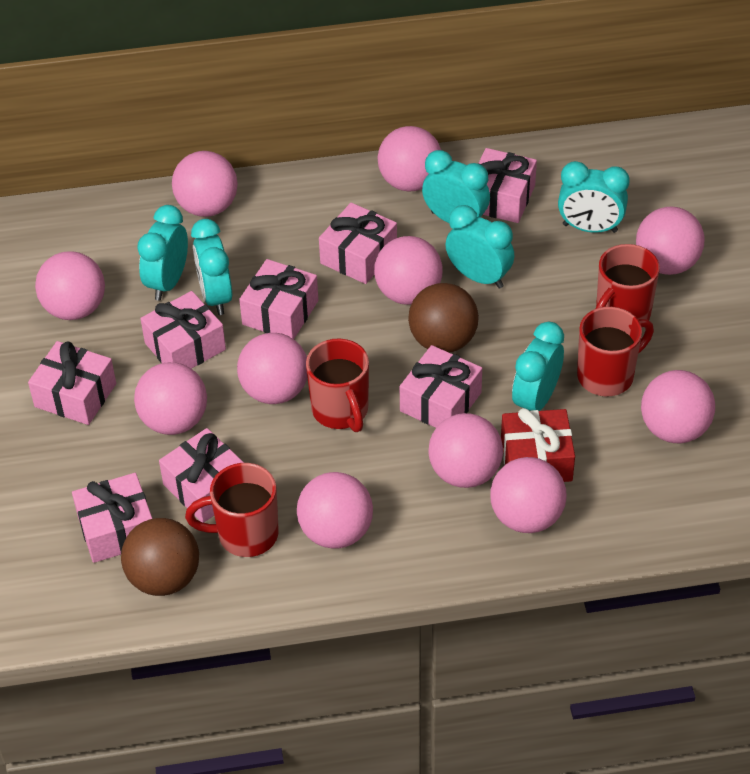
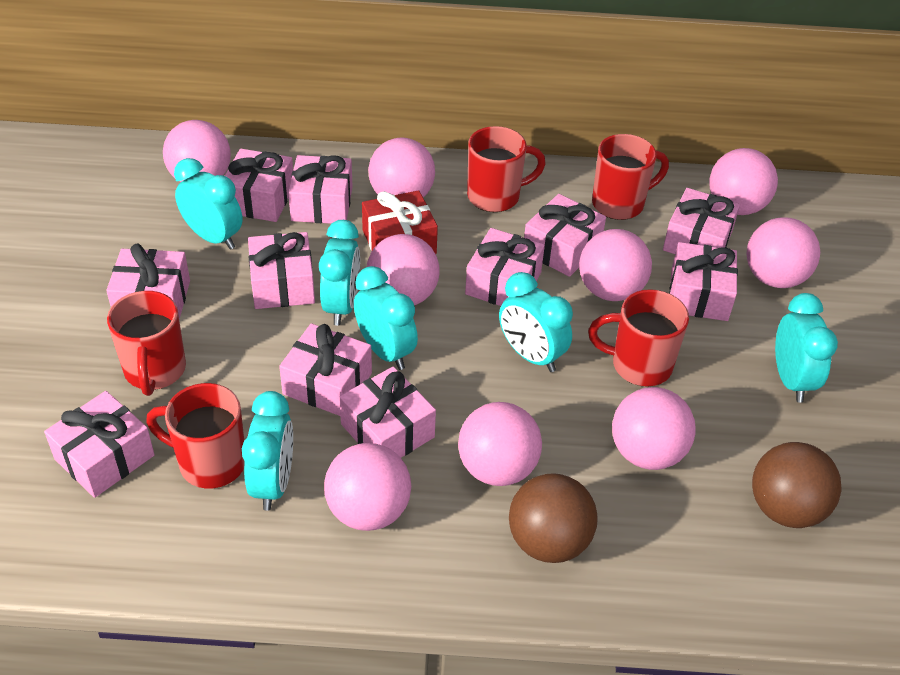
pink ball: [35,251,105,320] [134,362,207,435] [172,151,238,217] [237,333,307,404] [297,472,373,548] [374,236,443,305] [377,126,441,191] [428,413,503,488] [490,457,567,533] [636,207,704,275] [641,370,715,443] = 11 -> [163,120,231,182] [324,443,411,531] [367,234,440,305] [368,138,435,197] [458,402,542,486] [579,229,652,301] [612,387,696,470] [709,148,778,215] [746,217,820,288] = 9
pink gift: [28,341,116,425] [72,473,153,563] [140,291,226,369] [159,428,244,523] [239,259,318,339] [319,203,397,284] [400,345,482,428] [478,148,537,223] = 8 -> [44,391,155,498] [106,244,190,319] [225,148,293,222] [248,232,315,309] [279,323,372,416] [288,155,353,224] [339,367,436,458] [465,228,545,306] [524,194,606,277] [663,188,740,254] [669,242,738,321] = 11
red mug: [185,463,279,557] [306,338,369,432] [577,307,654,397] [596,244,660,320] = 4 -> [107,291,186,396] [146,383,245,489] [467,126,546,212] [588,289,689,386] [592,134,669,220] = 5

